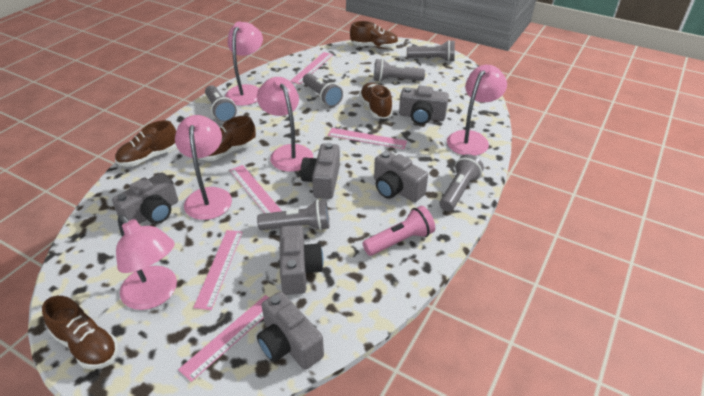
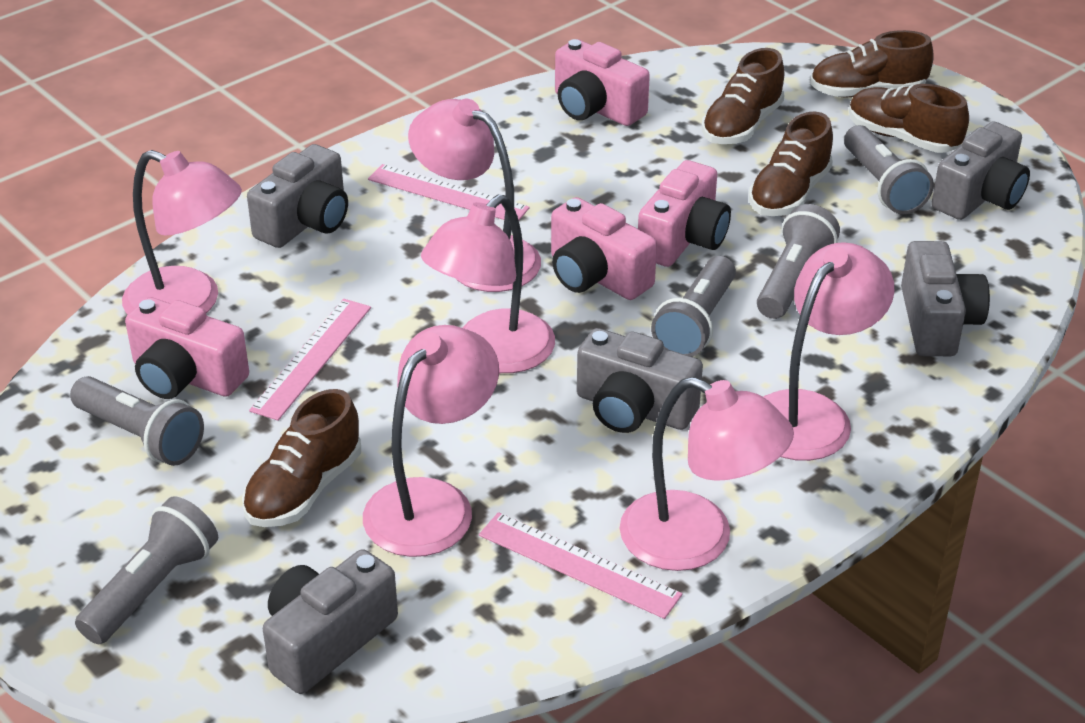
grey camera: [112,173,178,224] [257,292,324,370] [280,225,324,295] [301,143,340,199] [374,151,428,202] [399,86,449,124] = 6 -> [247,144,348,248] [263,549,398,694] [577,328,703,433] [901,241,990,356] [932,121,1030,220] = 5
grey flashlight: [205,85,237,122] [257,200,329,231] [303,73,343,107] [374,59,425,82] [407,40,455,62] [439,154,484,212] = 6 -> [70,376,204,466] [75,496,218,644] [651,256,736,357] [757,204,840,319] [844,125,934,214] = 5
pink camera: none = 0 -> [125,297,249,399] [551,197,657,300] [555,39,650,126] [638,160,731,267] = 4
pink flashlight: [363,206,435,256] = 1 -> none = 0
pink lamp: [116,215,177,310] [175,115,232,220] [225,21,263,106] [257,77,313,172] [447,65,507,156] = 5 -> [122,150,242,315] [363,325,499,557] [408,99,541,292] [421,195,555,373] [620,377,794,571] [763,242,894,461] = 6
pink ruler: [178,295,269,382] [193,230,243,310] [230,165,282,213] [290,52,333,84] [328,128,407,149] = 5 -> [249,299,371,421] [368,164,530,220] [479,512,682,619] = 3

